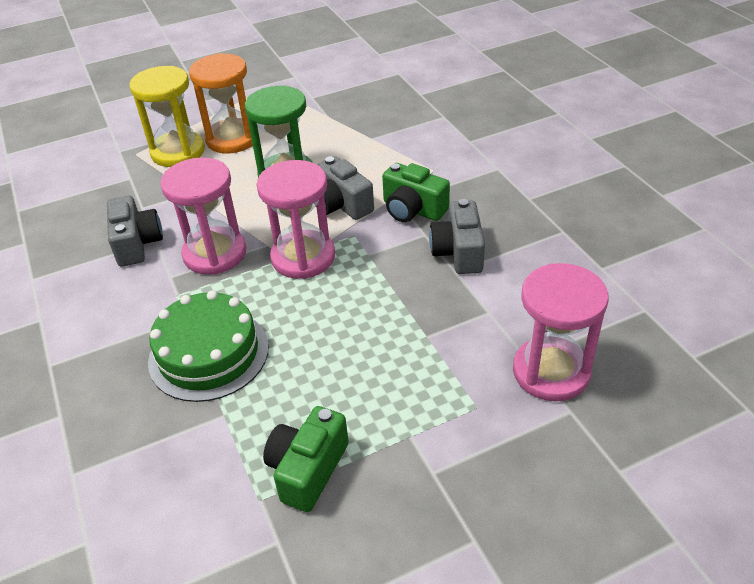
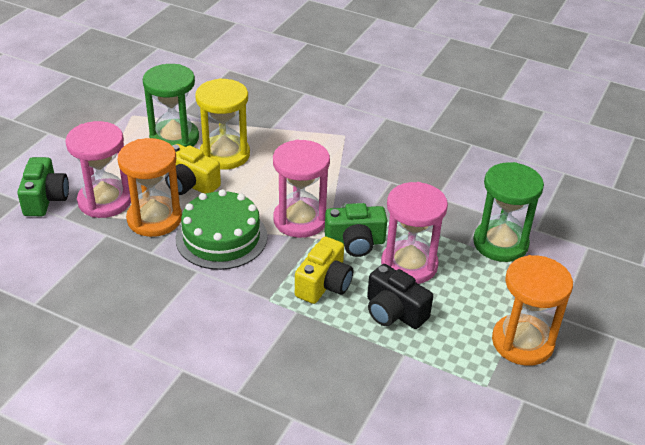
black camera: none = 0 -> [367,264,433,329] = 1
green hourglass: [245,85,313,177] = 1 -> [143,64,199,147] [473,162,544,262] = 2
grey camera: [107,196,163,267] [316,156,374,220] [429,199,485,274] = 3 -> none = 0
orange hourglass: [189,53,253,154] = 1 -> [118,138,182,237] [492,255,573,366] = 2
yellow camera: none = 0 -> [165,144,221,195] [295,237,353,304] = 2

